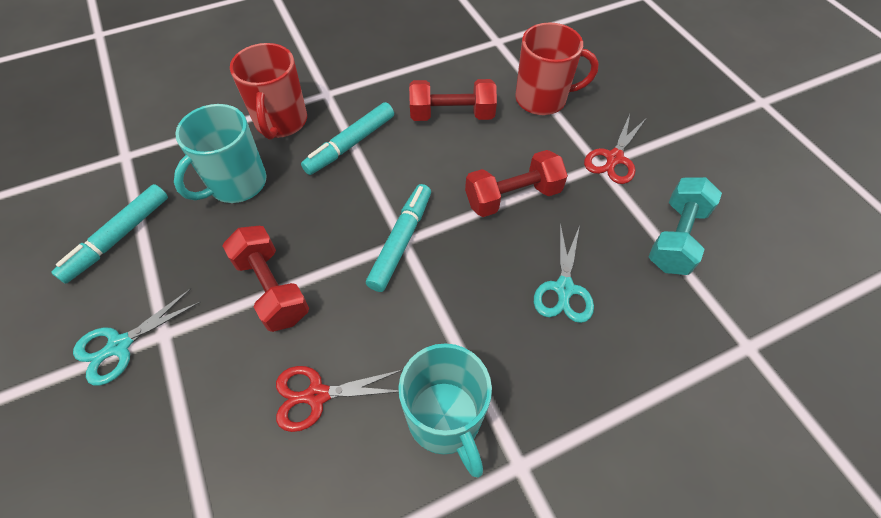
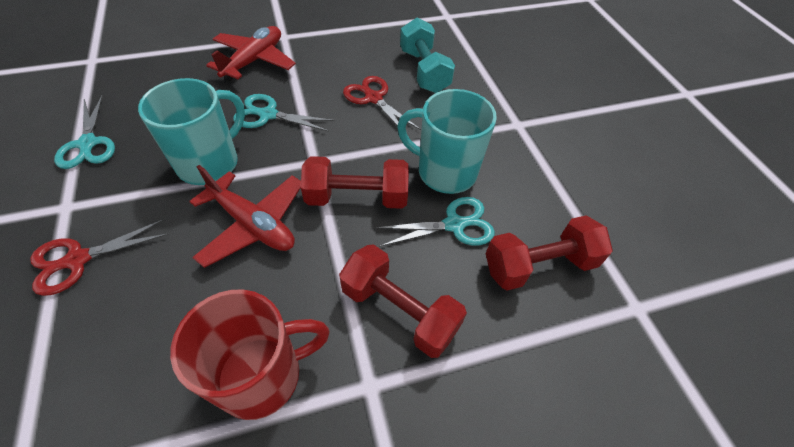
red mug: [230,43,307,140] [515,23,599,115] = 2 -> [170,290,330,420] = 1
red plane: none = 0 -> [189,165,301,268] [206,26,296,82] = 2
turquoise marker: [51,184,168,284] [301,102,394,175] [366,184,431,292] = 3 -> none = 0
turquoise scissors: [73,289,201,385] [534,224,594,323] = 2 -> [54,95,115,169] [233,94,335,132] [375,197,495,247] = 3

